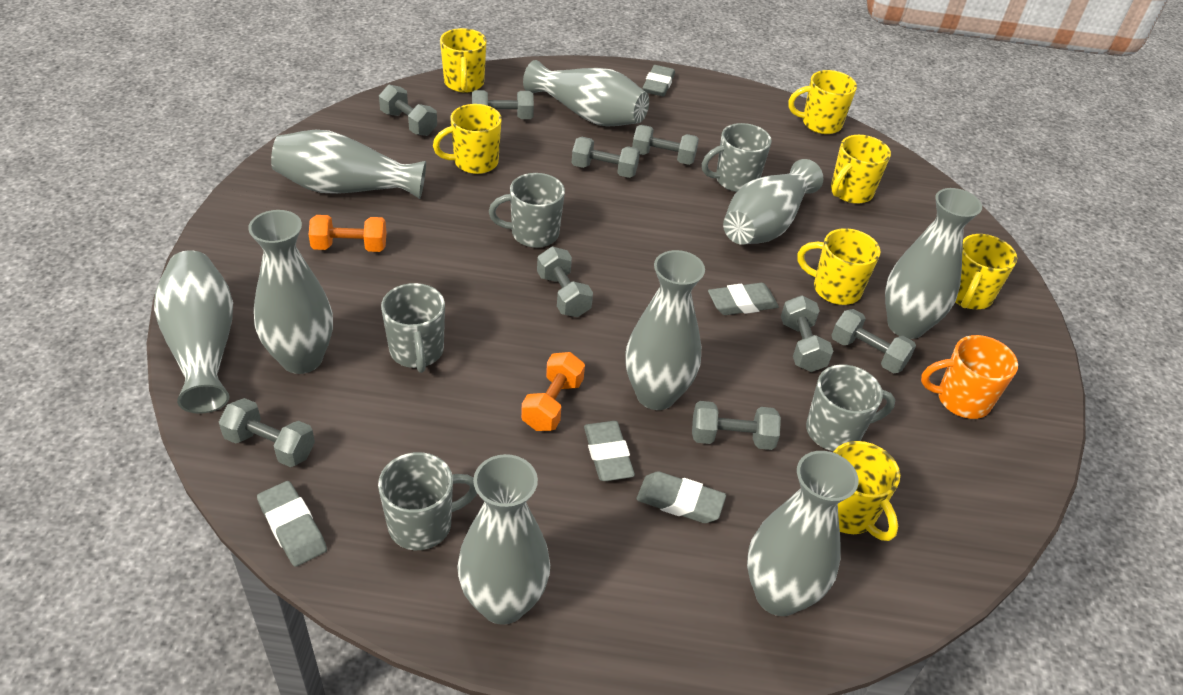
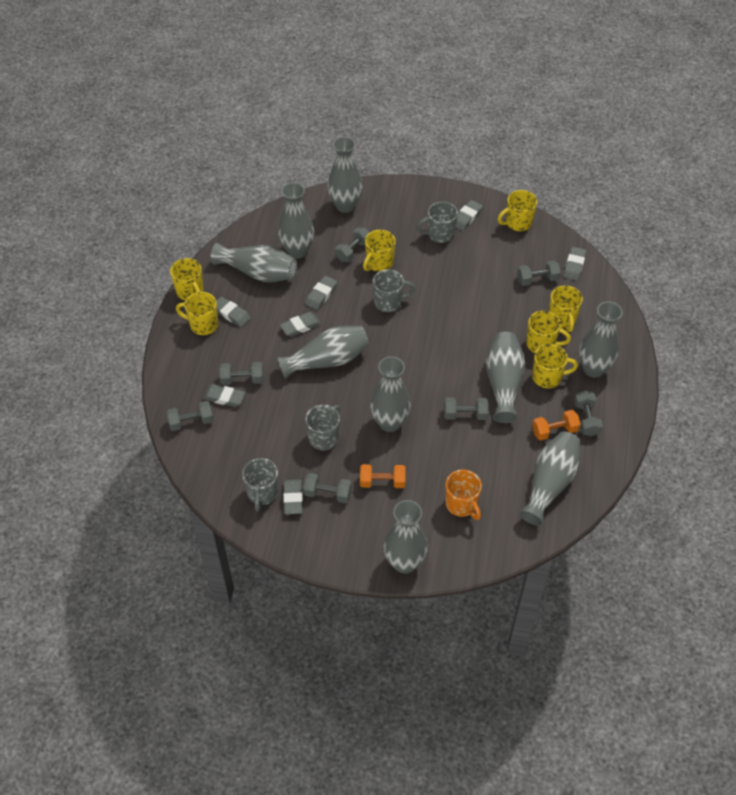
grey dumbbell: [219,398,315,467] [379,85,437,136] [472,90,534,119] [537,247,593,317] [572,137,640,178] [632,125,699,165] [692,401,781,450] [781,295,833,372] [831,309,916,373] = 9 -> [166,401,213,431] [219,362,263,385] [303,473,352,503] [335,227,370,262] [444,397,489,420] [517,260,561,286] [574,390,603,436] = 7
grey eraser: [257,481,327,567] [584,421,635,481] [636,471,726,523] [642,65,675,96] [708,283,779,315] = 5 -> [203,384,245,407] [216,297,251,327] [280,312,321,337] [283,479,303,515] [305,276,337,310] [456,200,483,231] [563,247,586,281] = 7
grey mug: [378,452,477,550] [381,283,445,373] [489,173,565,248] [702,123,772,192] [806,365,895,451] = 5 -> [242,458,278,511] [305,405,341,450] [373,269,415,312] [417,201,458,243] = 4

